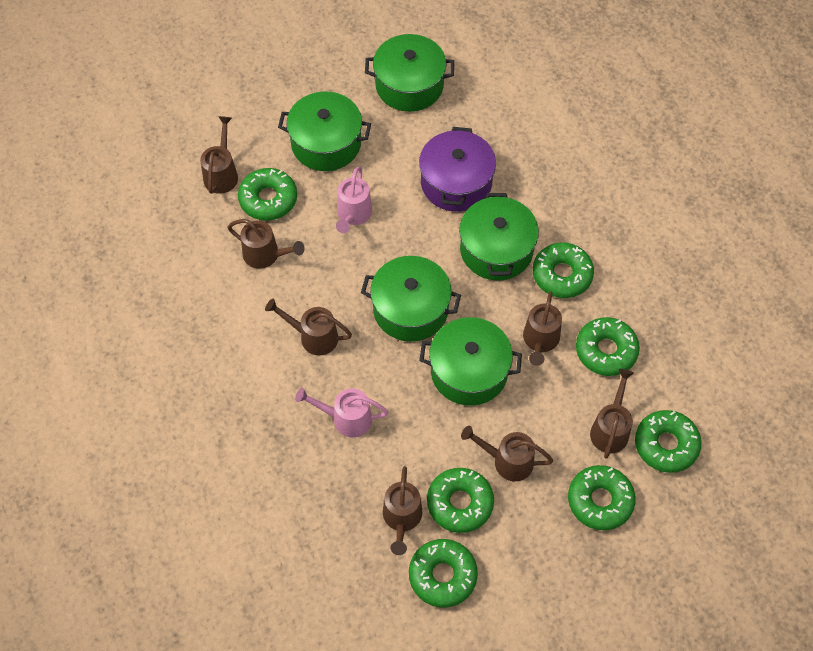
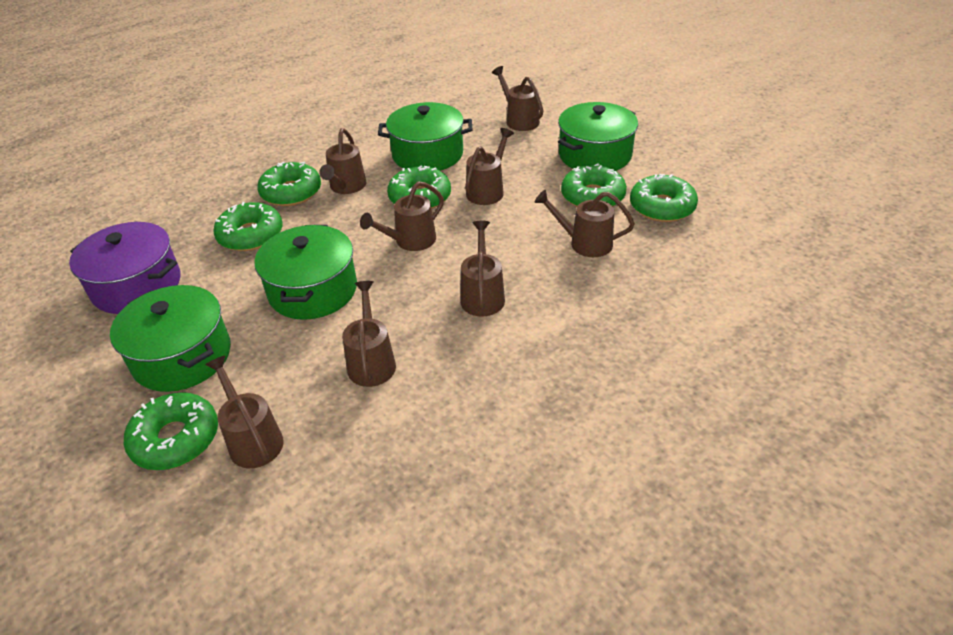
brown watering can: [200,116,238,194] [228,219,305,269] [265,299,352,355] [383,466,422,555] [461,426,553,481] [523,291,562,366] [590,369,634,459] = 7 -> [205,356,284,468] [319,128,367,194] [342,281,396,387] [360,181,444,251] [460,221,505,317] [465,128,514,205] [492,66,543,131] [535,190,635,257] = 8
green donut: [238,168,297,221] [409,539,478,608] [427,468,494,533] [533,242,594,298] [568,465,636,531] [576,317,640,376] [635,410,702,473] = 7 -> [124,392,218,470] [213,202,283,251] [257,162,321,206] [387,165,451,209] [561,163,627,207] [630,174,698,222] = 6
green pot: [278,91,371,171] [361,256,461,342] [365,34,454,112] [419,317,522,406] [459,193,539,281] = 5 -> [110,285,231,392] [255,225,357,320] [378,102,472,171] [558,102,638,171] = 4
pink watering can: [295,388,388,437] [336,167,372,233] = 2 -> none = 0

